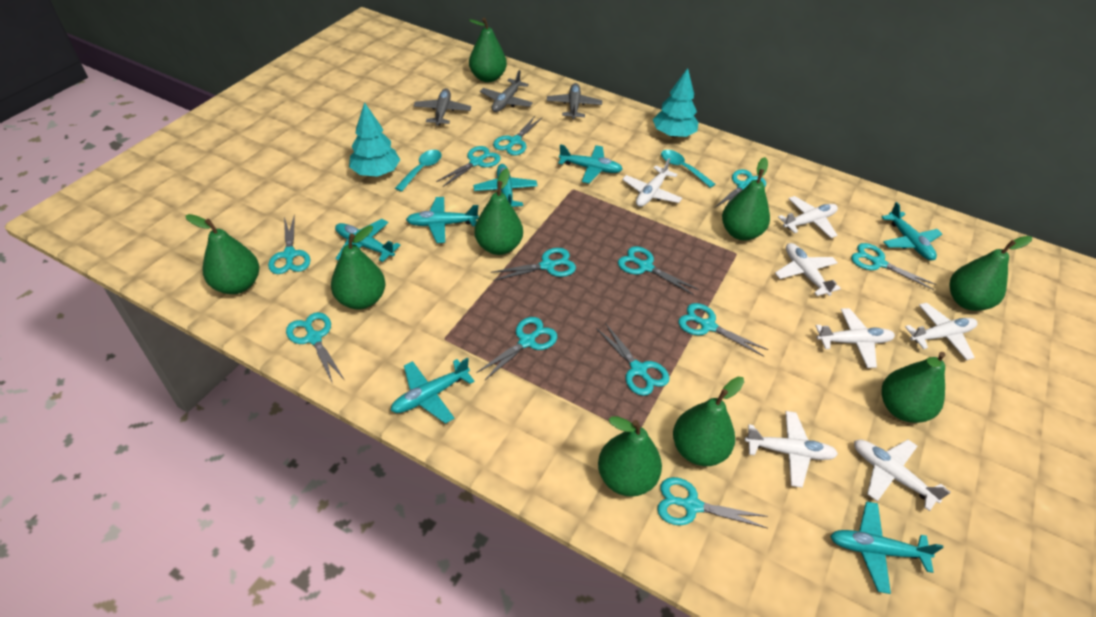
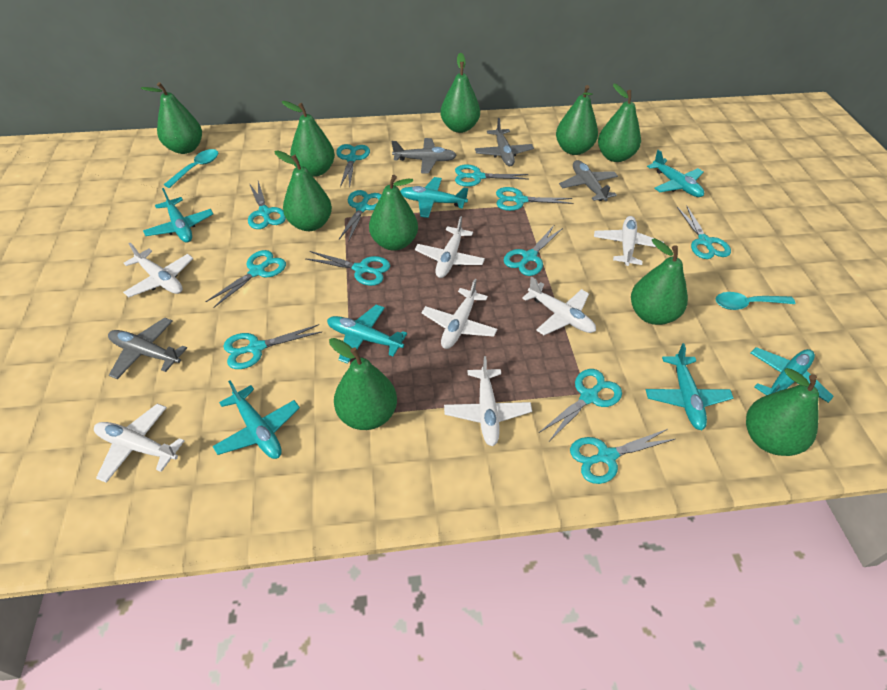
green pear: [185,214,259,294] [331,226,386,310] [469,18,507,82] [474,168,523,255] [598,416,662,497] [673,377,744,466] [722,157,770,240] [882,352,946,423] [949,236,1032,311] = 9 -> [141,82,202,154] [274,150,332,231] [282,101,335,177] [329,338,397,430] [369,175,418,250] [440,53,480,133] [556,85,598,155] [598,84,641,162] [631,238,688,325] [746,368,819,456] = 10
grey plane: [414,88,471,126] [480,70,533,112] [547,83,602,119] = 3 -> [108,317,187,379] [392,138,457,174] [475,118,534,166] [559,160,618,201] = 4
turquoise tree: [349,102,400,177] [653,68,698,138] = 2 -> none = 0

